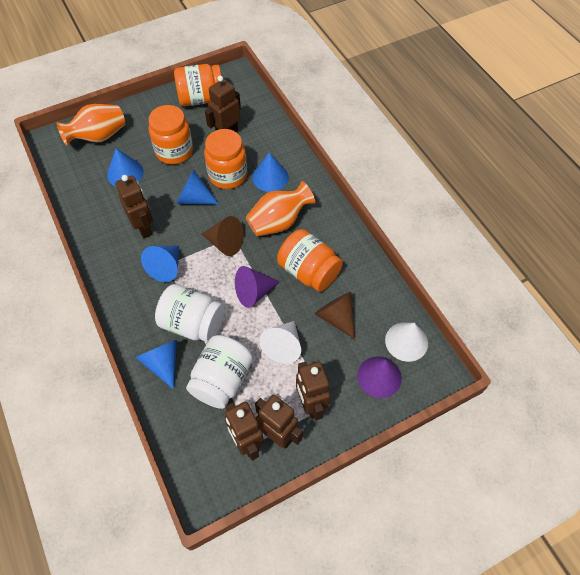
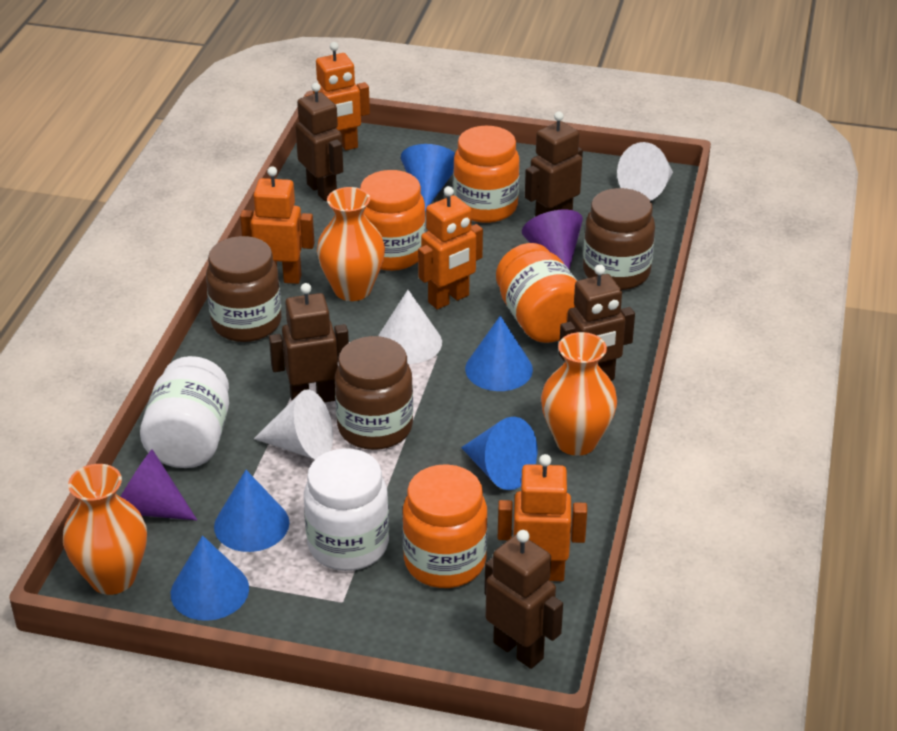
brown cone: [202,216,244,256] [315,292,355,339] = 2 -> none = 0
brown jar: none = 0 -> [206,236,282,342] [335,336,413,450] [583,188,655,290] = 3
orange robot: none = 0 -> [240,166,315,284] [305,42,370,150] [418,186,483,309] [498,454,587,581] = 4
orange vase: [57,104,125,146] [246,181,315,237] = 2 -> [63,464,147,595] [317,187,385,301] [541,332,617,456] = 3
white cone: [259,321,301,364] [385,322,428,362] = 2 -> [254,389,333,459] [378,290,442,364] [617,142,673,201] = 3

